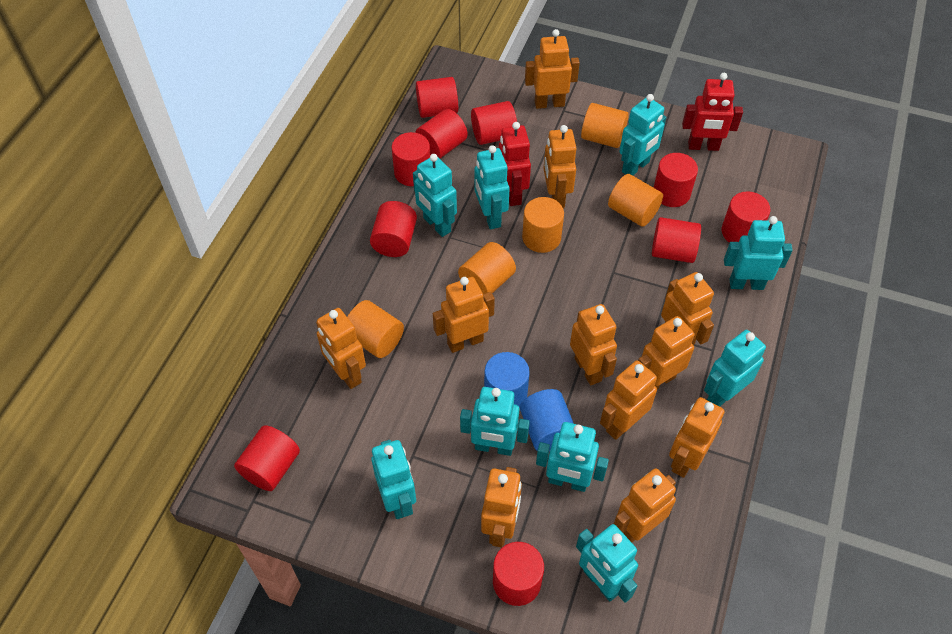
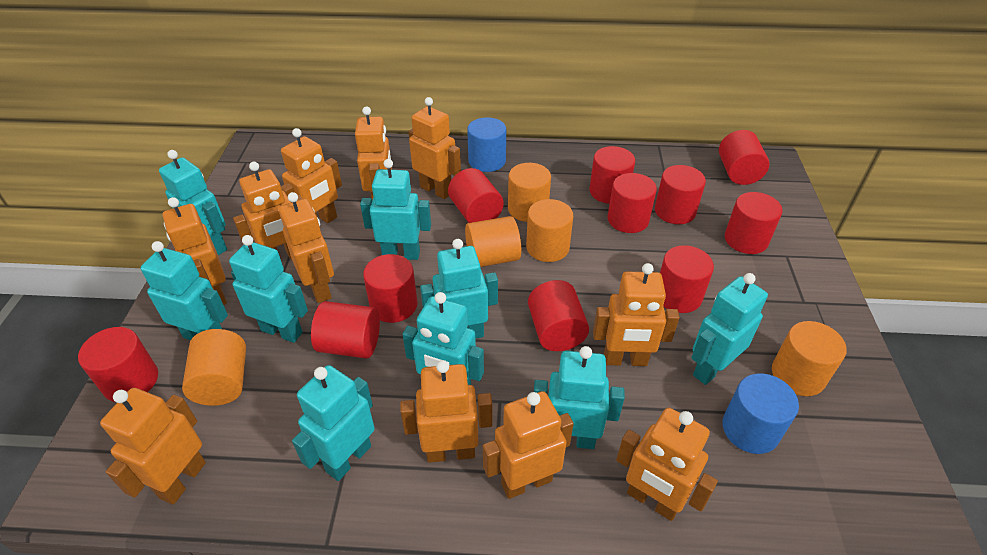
red cylinder: [234,425,300,491] [370,201,417,257] [392,132,430,186] [415,109,468,158] [416,77,458,118] [471,101,517,145] [493,542,544,606] [652,217,701,263] [653,153,698,207] [722,191,770,243] = 10 -> [78,327,158,402] [311,301,380,358] [363,254,417,323] [448,168,504,223] [528,280,589,351] [589,146,635,204] [607,173,657,233] [655,165,706,224] [660,245,714,313] [719,130,769,185] [725,192,782,254] = 11
red robot: [499,122,531,206] [682,73,743,151] = 2 -> none = 0

